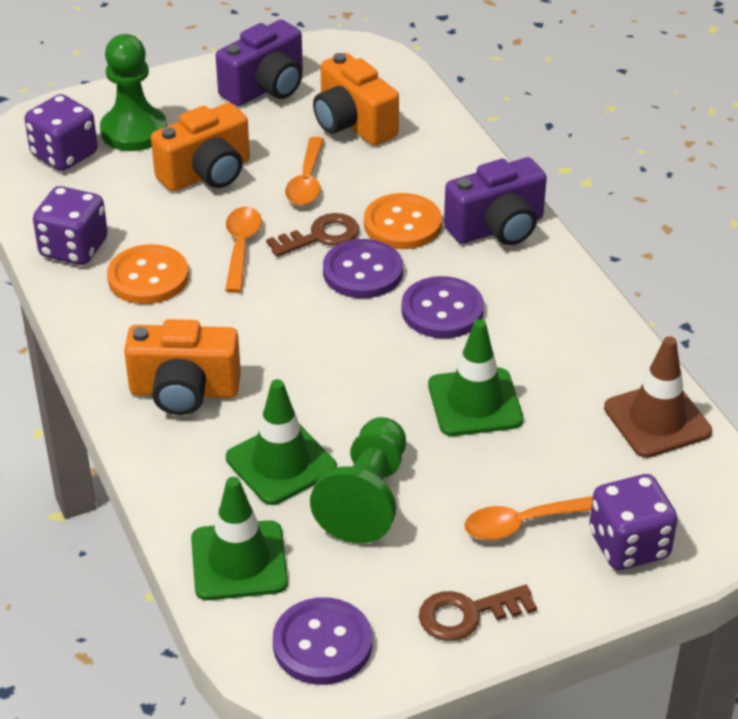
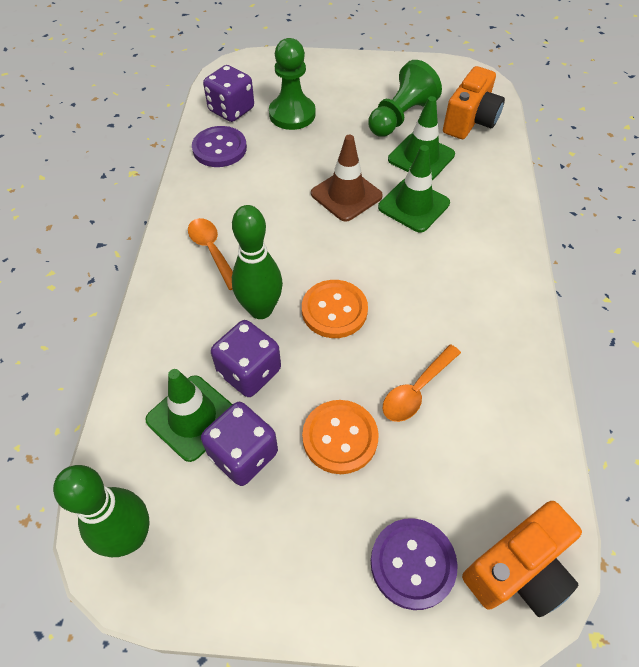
brown key: [266,213,359,257] [419,585,537,641] = 2 -> none = 0
green bowling pin: none = 0 -> [53,465,150,557] [232,205,283,319] = 2
orange camera: [124,319,241,415] [151,103,250,192] [313,53,399,146] = 3 -> [443,66,505,139] [462,501,582,617] = 2
orange spoon: [225,207,262,293] [285,137,324,205] [464,496,593,540] = 3 -> [188,218,233,290] [383,345,461,422] = 2
purple button: [273,597,372,685] [323,239,403,298] [401,276,484,338] = 3 -> [192,126,247,167] [371,518,458,610] = 2
purple camera: [216,20,303,106] [444,157,547,245] = 2 -> none = 0

